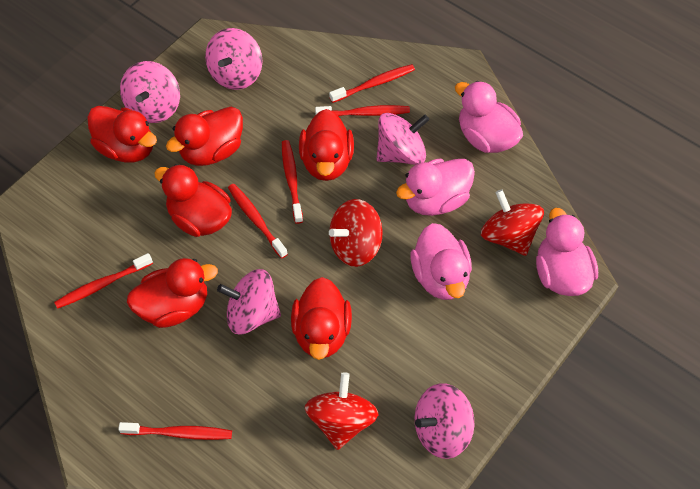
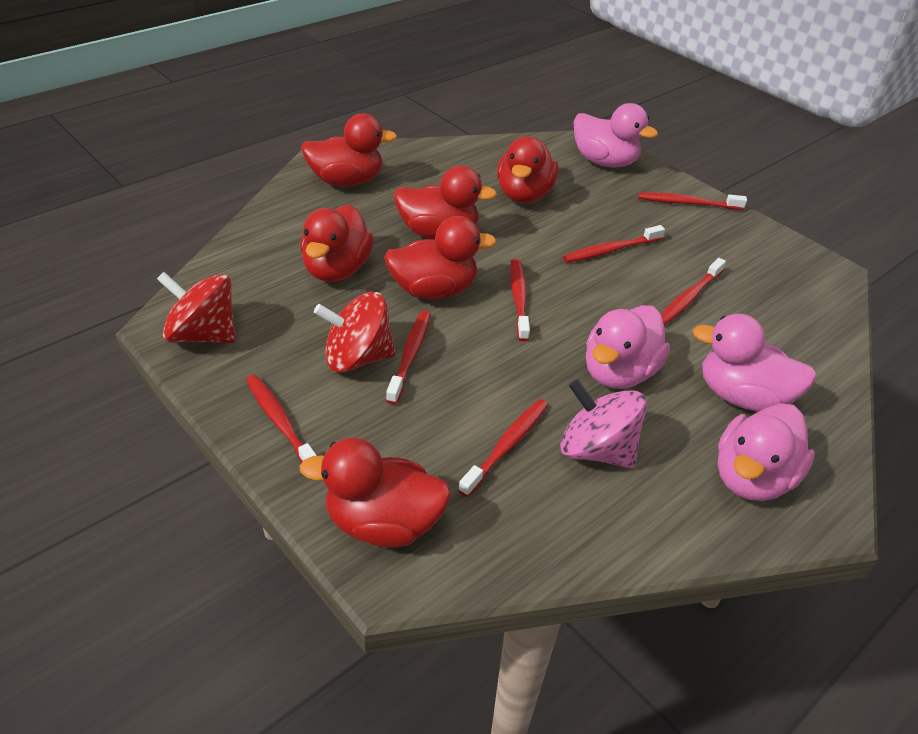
pink spinning top: [120,61,180,123] [205,28,262,90] [217,269,281,334] [377,113,429,165] [415,383,474,459] = 5 -> [560,379,647,468] = 1
red spinning top: [305,372,378,450] [329,199,383,267] [481,189,544,256] = 3 -> [157,272,236,343] [314,292,396,373] = 2
red toothbrush: [54,253,153,309] [118,422,232,440] [228,184,288,259] [282,140,303,224] [315,105,410,116] [329,64,415,103] = 6 -> [246,375,317,463] [386,310,431,404] [458,399,548,497] [510,259,530,342] [563,225,665,263] [638,192,747,210] [661,258,726,325] = 7

